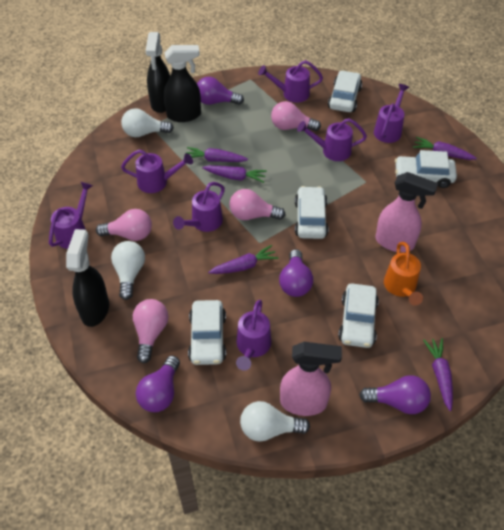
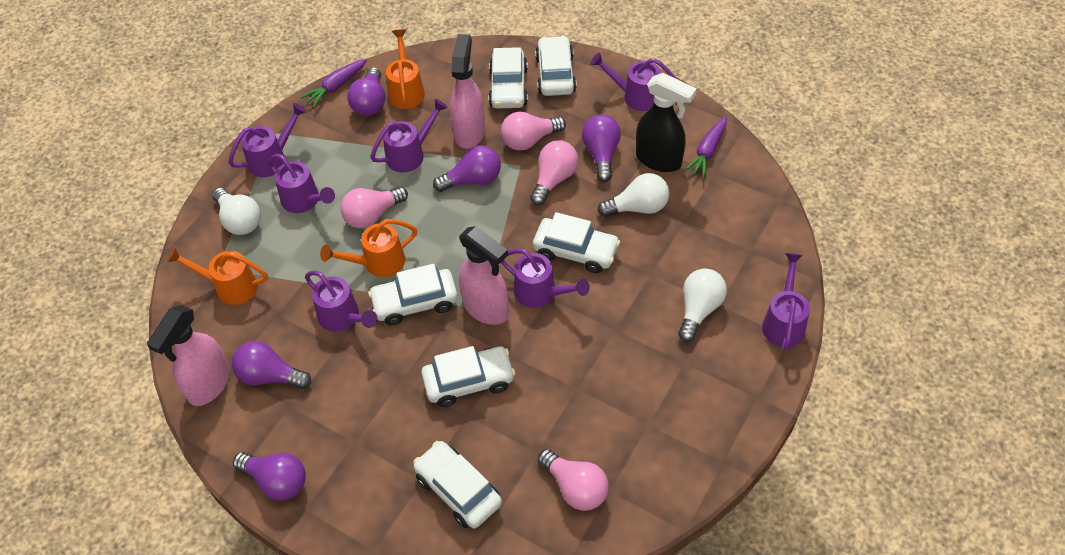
black spray bottle: [66,229,109,327] [146,32,170,113] [164,45,201,122] = 3 -> [636,73,697,172] = 1
orange watering can: [384,242,423,306] = 1 -> [167,247,268,305] [320,219,417,277] [386,29,425,109] = 3
pink spray bottle: [280,342,342,416] [375,172,438,252] = 2 -> [147,305,230,406] [450,34,485,149] [459,226,509,325] = 3
purple carrot: [186,147,248,162] [202,165,267,183] [208,245,279,274] [413,137,477,160] [423,338,453,411] = 5 -> [300,59,367,108] [684,116,727,178] = 2
purple light bulb: [136,355,180,412] [197,77,244,105] [279,249,313,297] [359,375,431,414] = 4 -> [232,341,311,389] [233,452,306,501] [347,67,385,116] [433,145,501,192] [582,115,621,182] = 5
white car: [188,300,226,365] [295,186,328,239] [328,70,362,112] [338,284,379,348] [395,150,457,188] = 5 -> [368,264,458,326] [413,441,502,529] [421,346,515,407] [488,47,528,109] [533,212,620,273] [535,36,577,96] = 6

